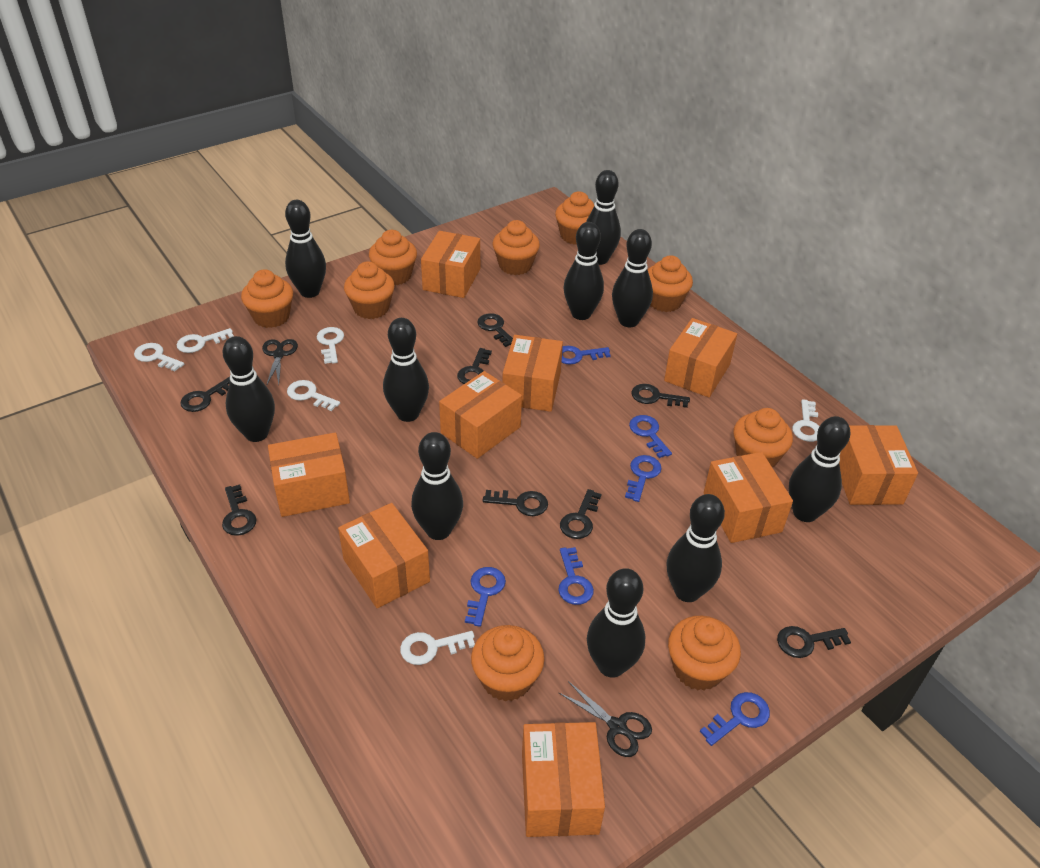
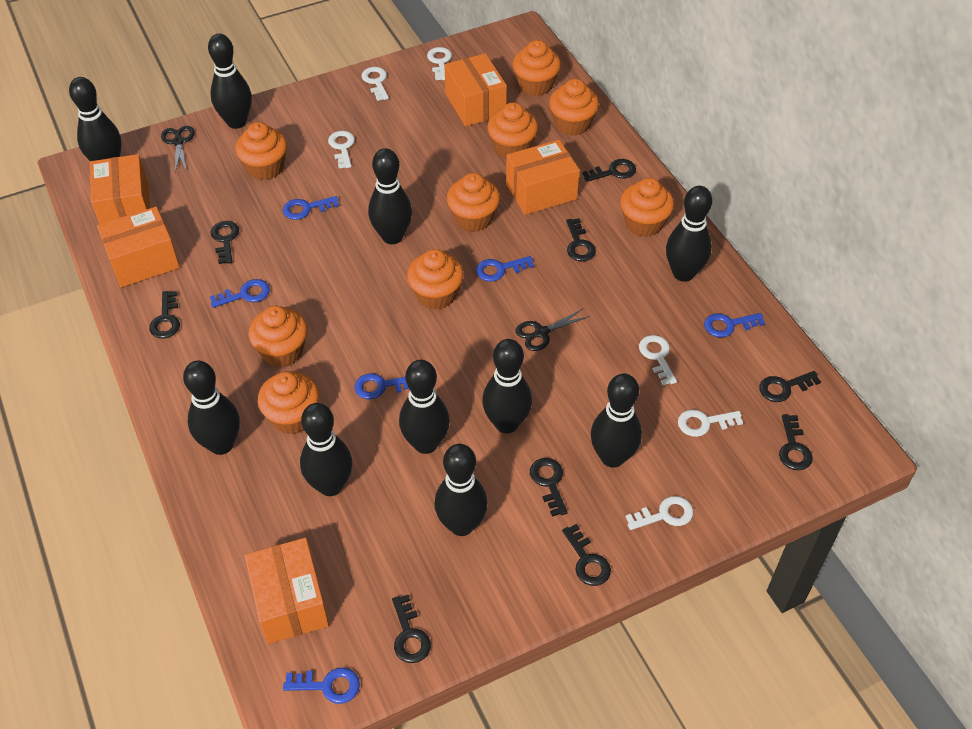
black key: [180,377,230,412] [222,485,257,536] [457,348,492,384] [477,313,513,347] [482,490,548,516] [560,489,602,539] [631,384,690,408] [777,626,851,658] = 8 -> [149,291,180,339] [211,221,239,264] [392,595,431,663] [530,458,568,517] [562,524,611,586] [566,218,596,261] [582,159,636,182] [759,371,821,402] [779,414,813,470] = 9
orange box: [268,432,350,517] [338,503,430,608] [421,231,480,298] [439,371,522,459] [502,335,563,412] [522,722,605,837] [664,318,737,397] [704,452,793,543] [839,425,918,505] = 9 -> [90,154,150,224] [97,207,180,288] [245,538,329,644] [444,53,507,126] [506,140,580,215] = 5

